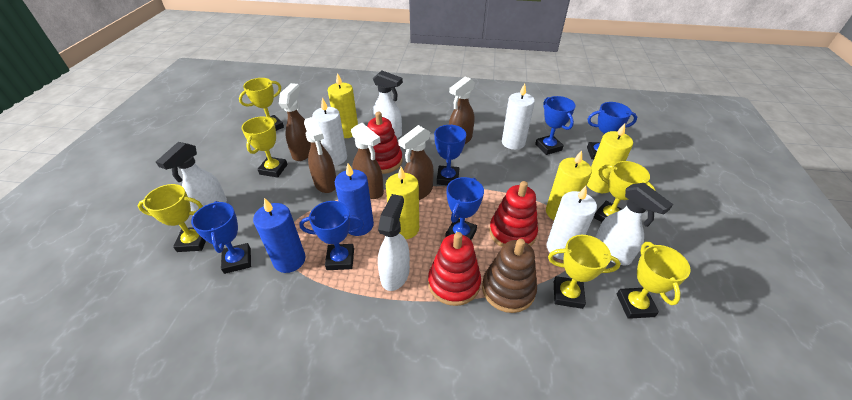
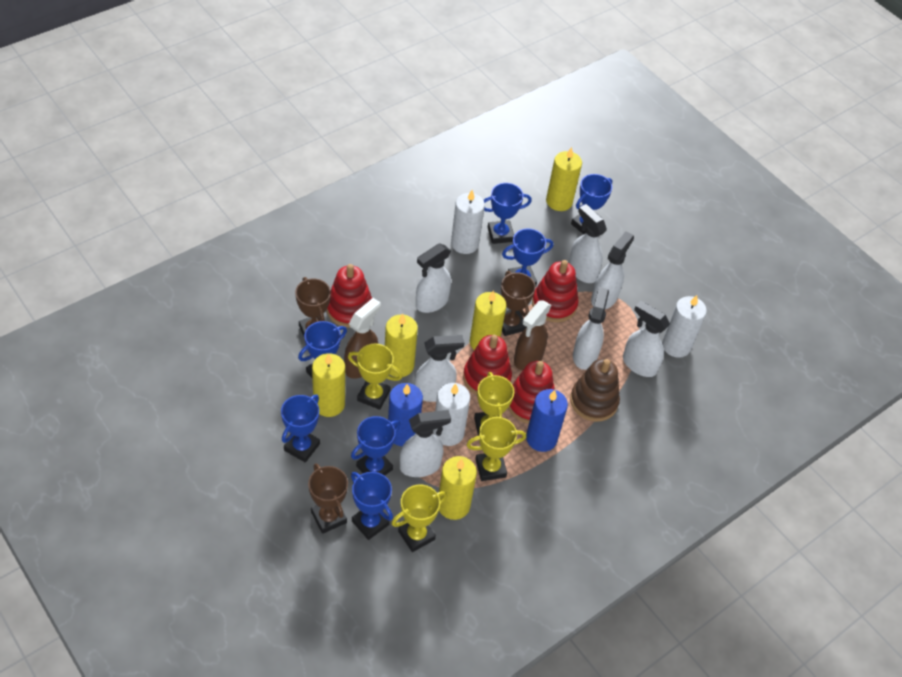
blue trophy: [191,201,251,274] [299,201,364,270] [434,125,466,185] [445,177,484,240] [535,96,576,155] [587,102,637,159] = 6 -> [281,395,320,463] [298,321,347,378] [351,416,400,476] [351,472,393,540] [484,183,532,244] [502,229,554,286] [571,174,612,234] = 7
brown spray bottle: [279,83,311,161] [304,117,336,193] [351,123,384,199] [398,125,434,200] [449,76,475,144] = 5 -> [344,298,381,379] [514,300,551,371] = 2
brown trophy: none = 0 -> [295,277,331,338] [308,463,348,534] [501,271,536,336] = 3
red stacking toy: [367,112,403,174] [428,232,481,306] [489,181,538,247] = 3 -> [327,264,372,328] [463,335,512,395] [508,361,555,424] [532,260,579,322] = 4
white spray bottle: [156,142,227,211] [372,71,403,138] [378,194,410,291] [595,183,673,265] = 4 -> [400,410,451,477] [415,335,465,402] [416,243,451,313] [569,204,607,283] [573,287,609,370] [591,231,634,309] [623,301,670,377] = 7
yellow candle: [328,73,358,138] [386,167,419,239] [546,150,592,220] [587,123,633,193] = 4 -> [312,353,345,417] [385,314,418,377] [439,456,477,520] [470,291,507,350] [546,147,582,211] = 5
yellow trophy: [138,184,206,252] [239,78,284,131] [242,116,288,177] [548,235,621,309] [593,161,656,222] [617,242,691,319] = 6 -> [348,344,402,410] [392,484,447,552] [467,417,526,481] [474,372,514,436] = 4

